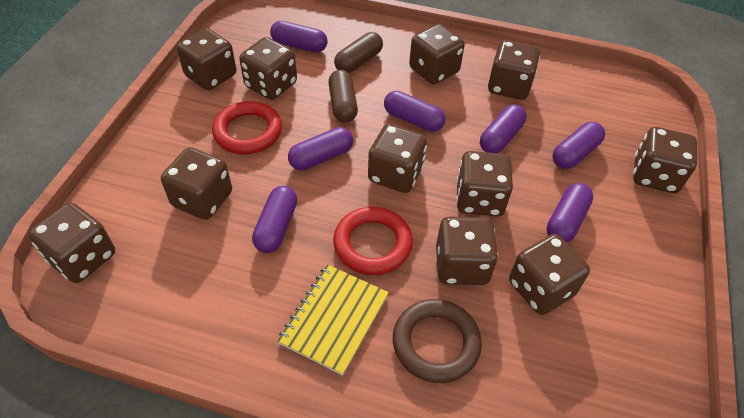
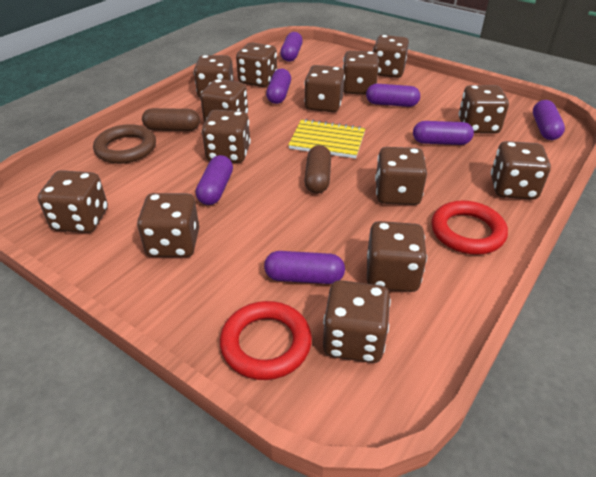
brown dice: [28,203,115,283] [161,147,232,220] [177,28,236,90] [239,37,297,100] [368,124,427,193] [409,24,465,84] [436,217,498,285] [456,151,513,216] [488,40,540,100] [509,234,590,315] [633,127,697,193] = 11 -> [38,170,108,233] [137,193,199,257] [194,55,234,98] [200,79,248,122] [202,110,251,163] [236,42,277,87] [304,65,345,112] [323,280,391,363] [343,51,379,95] [367,221,427,292] [373,35,409,78] [375,147,427,205] [459,85,509,133] [491,141,551,200] = 14

